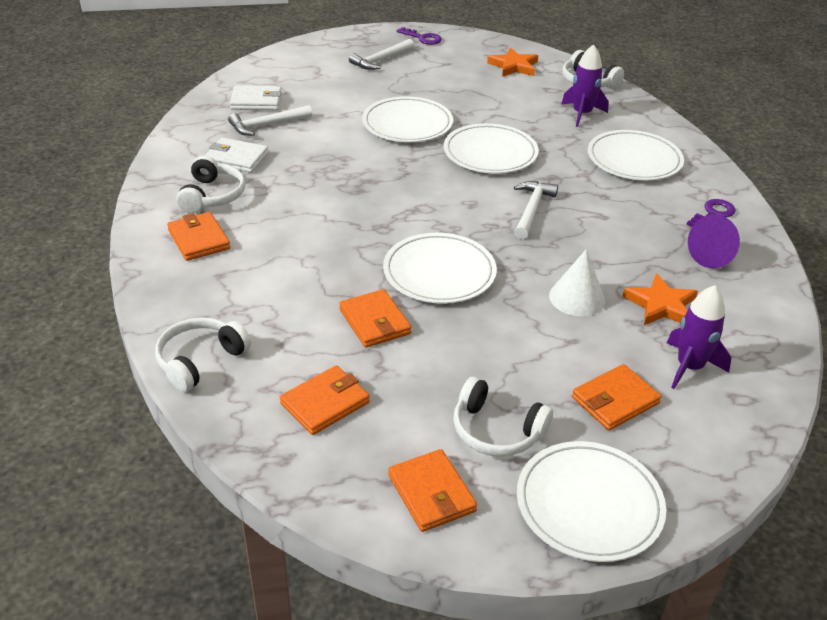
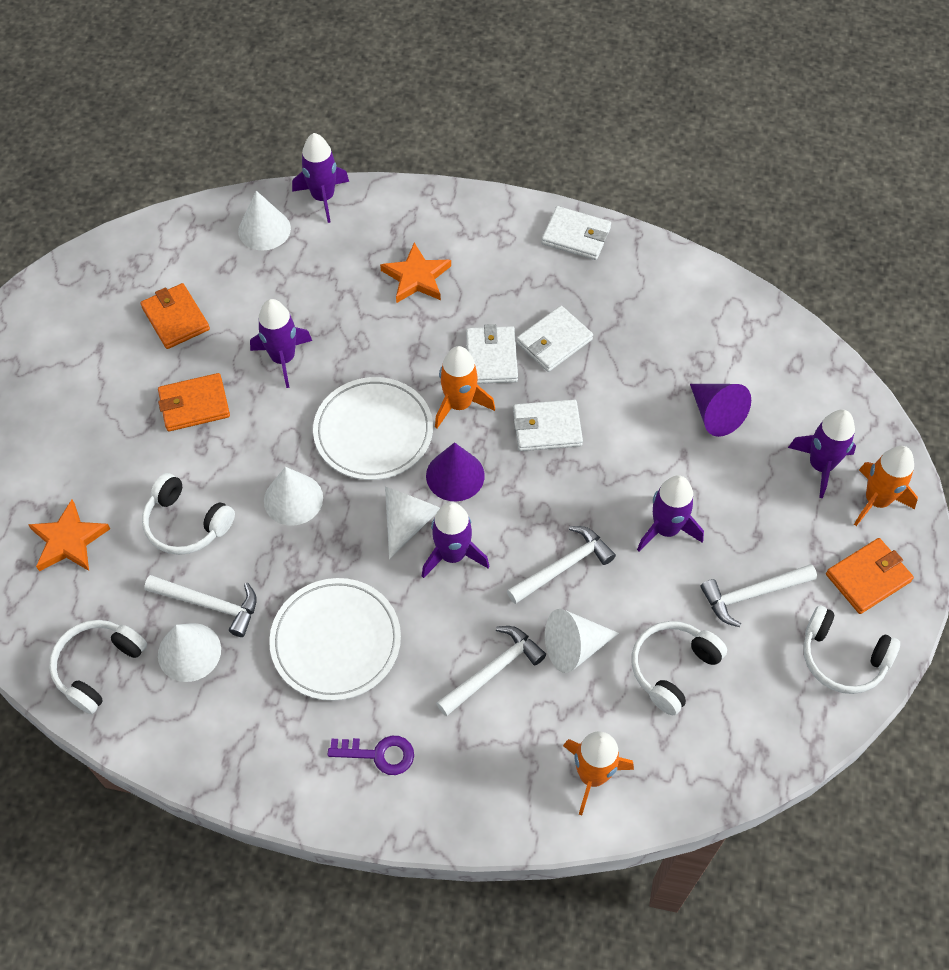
orange rocket: none = 0 -> [435,346,495,428] [563,732,634,816] [854,446,918,526] = 3
orange wallet: [167,212,230,261] [280,365,370,435] [339,289,412,348] [388,449,477,532] [572,364,661,430] = 5 -> [140,283,210,349] [158,373,230,432] [826,538,914,614] = 3
purple cone: [688,215,740,268] = 1 -> [426,442,485,501] [690,384,751,437] = 2
purple key: [397,27,442,45] [687,199,736,227] = 2 -> [327,736,414,775] = 1
purple rocket: [561,44,609,127] [667,285,731,389] = 2 -> [250,299,312,388] [292,133,349,223] [422,502,489,578] [637,475,704,552] [788,410,856,498] = 5
white cone: [549,249,605,316] = 1 -> [158,623,221,682] [238,191,291,250] [264,467,323,526] [385,487,440,559] [545,609,619,673] = 5
white hammer: [228,105,312,136] [349,39,414,70] [514,181,558,239] = 3 -> [144,575,257,637] [436,626,546,716] [507,526,616,604] [701,564,817,627] = 4
white plate: [362,96,453,142] [383,233,497,304] [444,123,539,174] [517,441,666,562] [588,130,684,180] = 5 -> [269,578,401,701] [313,377,433,480] = 2
white wallet: [204,137,268,173] [230,85,282,110] = 2 -> [466,324,518,384] [513,400,583,451] [516,306,593,372] [542,206,611,260] = 4

